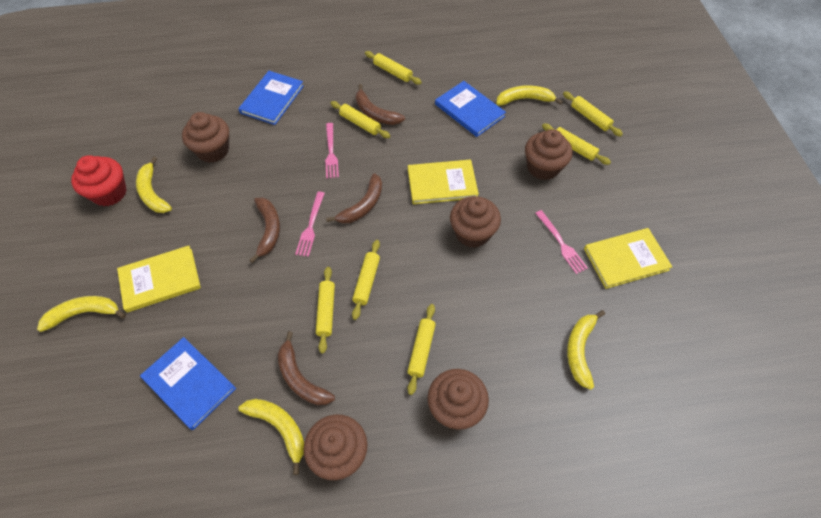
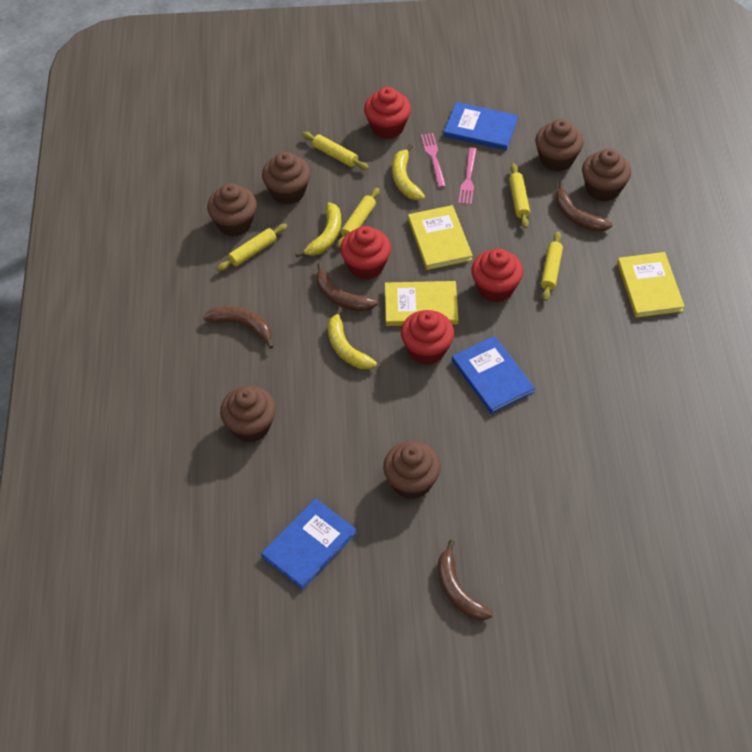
brown cupcake: [182,112,229,163] [304,414,367,480] [428,369,489,430] [450,196,501,248] [525,129,572,180] = 5 -> [207,183,257,237] [220,386,276,443] [262,152,311,205] [383,441,441,499] [535,119,584,172] [582,148,631,201] = 6
pink fork: [295,192,325,257] [325,123,339,179] [535,210,588,274] = 3 -> [421,133,446,188] [458,147,477,205] = 2
red cupcake: [71,155,127,206] = 1 -> [340,226,391,280] [364,87,411,139] [401,310,454,365] [471,248,523,302] = 4
yellow banana: [37,296,126,332] [136,157,172,213] [238,399,304,475] [496,85,563,106] [567,310,605,390] = 5 -> [295,202,341,257] [328,307,377,369] [392,144,425,200] = 3
yellow rolling pin: [316,267,335,354] [331,101,390,138] [352,240,380,320] [365,51,422,85] [407,304,436,395] [542,123,611,165] [563,91,623,137] = 7 -> [217,224,287,271] [302,132,369,170] [337,188,380,248] [509,163,530,229] [541,232,563,301] = 5

